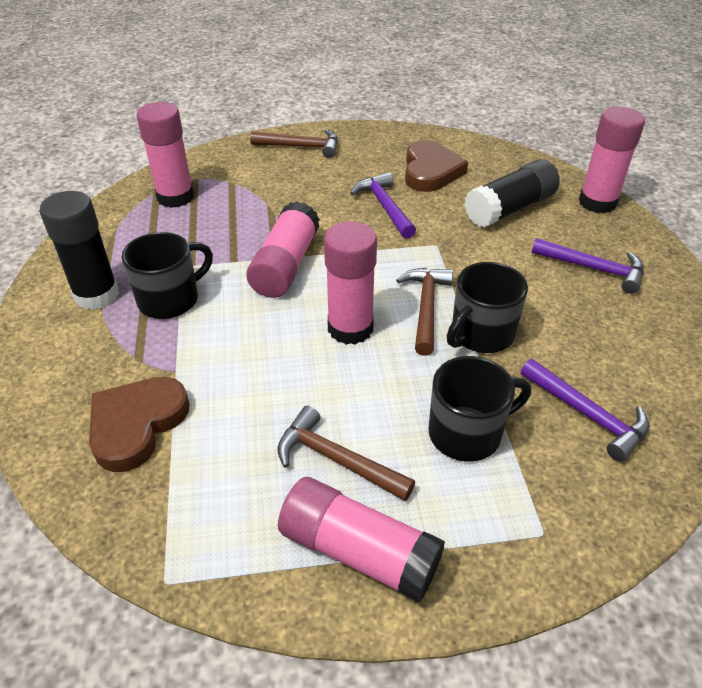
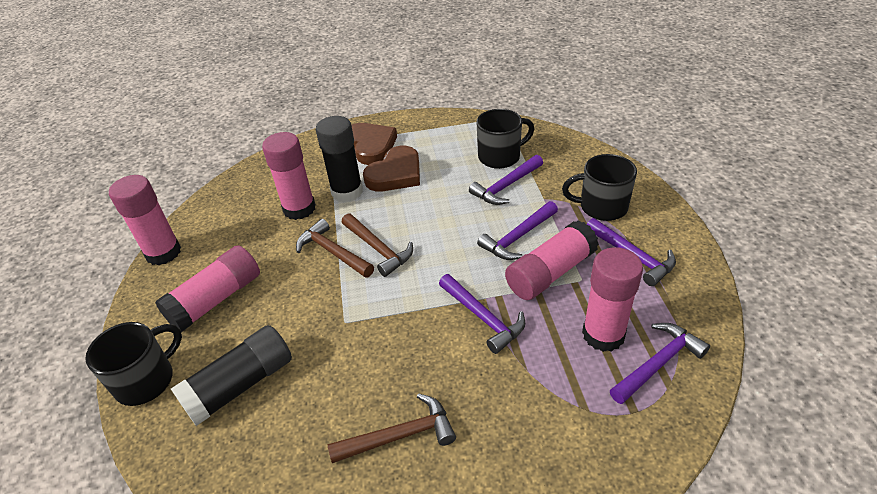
purple hammer: [350,172,416,239] [521,359,650,462] [532,238,644,294] = 3 -> [439,274,525,354] [469,155,543,205] [477,201,558,260] [587,218,676,286] [610,323,710,404] = 5

